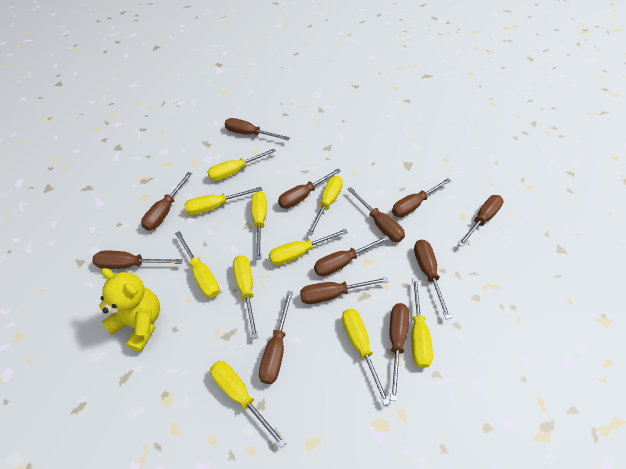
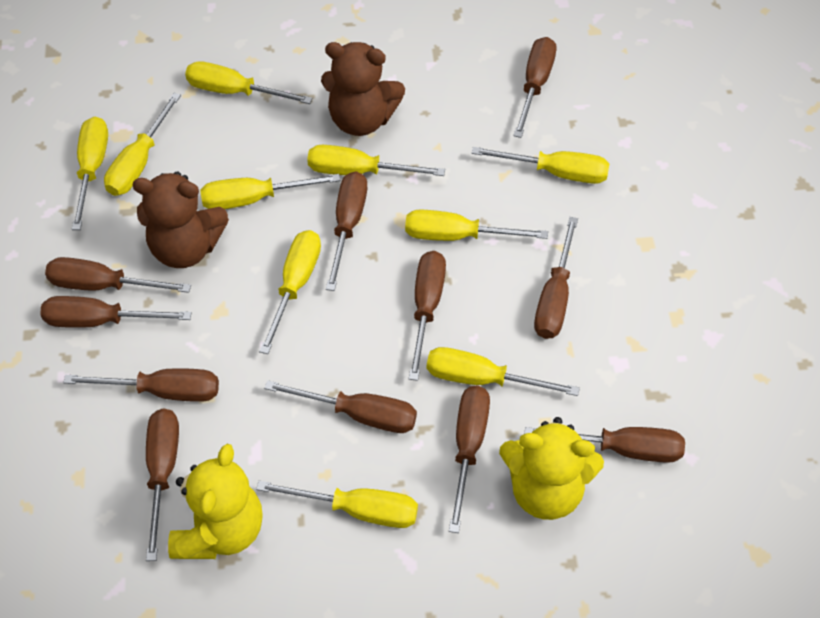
brown screwdriver: [92,251,183,269] [141,172,192,231] [225,118,290,140] [259,291,293,384] [278,168,341,209] [300,277,389,304] [314,235,390,277] [347,187,405,242] [390,303,409,401] [392,178,451,217] [414,239,451,319] [458,195,504,247] = 12 -> [41,296,192,328] [45,257,191,293] [63,368,219,402] [146,408,179,561] [264,380,417,433] [326,171,367,291] [409,251,446,381] [449,386,490,533] [513,37,556,138] [525,427,685,463] [534,217,578,339] = 11
brown teddy bear: none = 0 -> [133,171,229,268] [321,42,405,136] = 2
yellow teddy bear: [99,268,160,352] = 1 -> [168,444,263,559] [499,417,604,520] = 2

